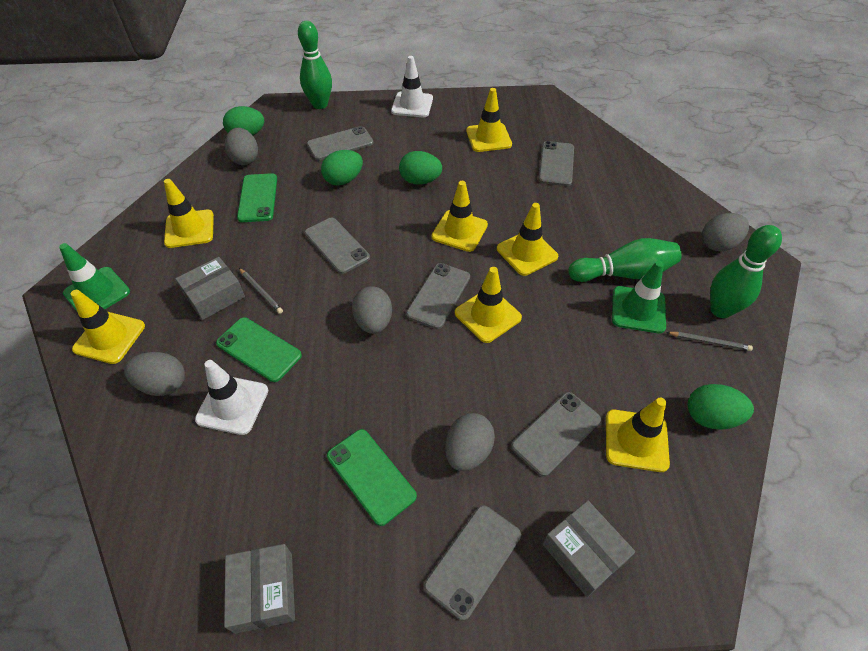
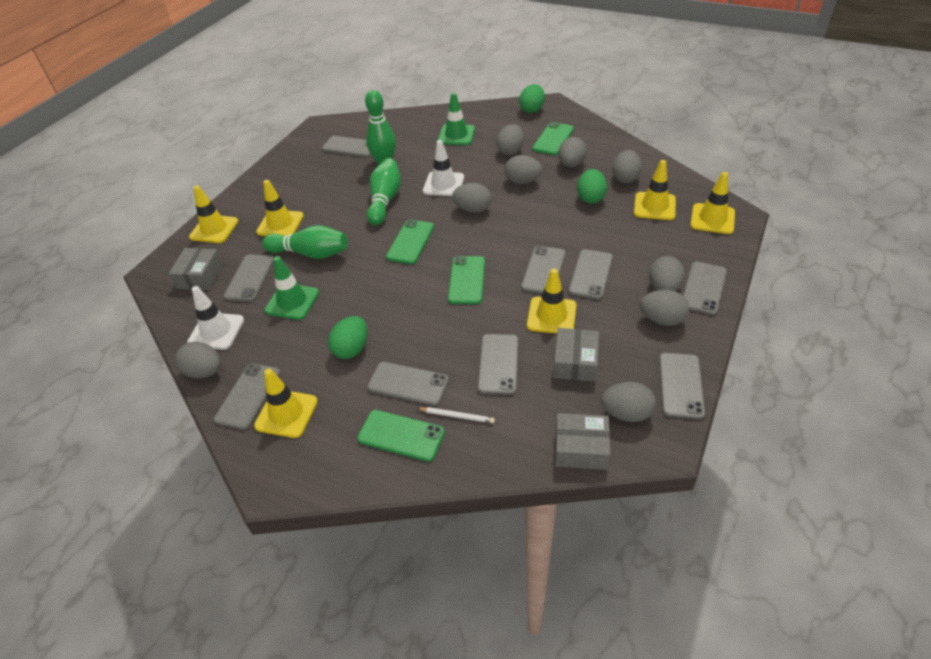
green egg: [223,106,264,135] [321,150,363,186] [399,151,442,185] [688,384,754,430] = 4 -> [328,316,368,359] [519,84,545,113] [577,169,607,204] = 3
green phone: [216,317,302,382] [237,173,277,222] [327,429,417,526] = 3 -> [357,410,445,462] [386,219,434,264] [448,256,485,304] [532,122,574,155] = 4
grey egg: [124,352,185,396] [225,128,258,165] [352,286,392,334] [445,413,495,471] [702,213,749,251] = 5 -> [175,342,221,378] [452,183,491,213] [496,124,524,155] [505,155,542,184] [558,137,587,167] [601,382,656,422] [612,150,642,183] [640,290,689,326] [649,256,685,292] = 9
grey pencil: [239,268,283,314] [666,332,753,351] = 2 -> none = 0
grey phone: [304,218,370,274] [307,126,374,160] [406,263,470,329] [424,505,521,621] [511,392,601,477] [539,141,574,186] = 6 -> [214,363,281,430] [224,255,274,302] [322,136,371,157] [367,362,449,406] [478,334,519,395] [521,246,566,294] [568,249,613,300] [659,353,705,419] [683,262,727,315] = 9
white pencil: none = 0 -> [417,407,495,423] = 1
yellow traffic cone: [71,290,145,364] [164,179,214,248] [432,181,488,252] [455,267,522,343] [466,88,512,152] [497,203,558,276] [606,398,670,472] = 7 -> [189,185,239,243] [254,368,318,438] [256,180,304,236] [527,269,577,334] [634,160,676,220] [690,172,735,234] = 6

